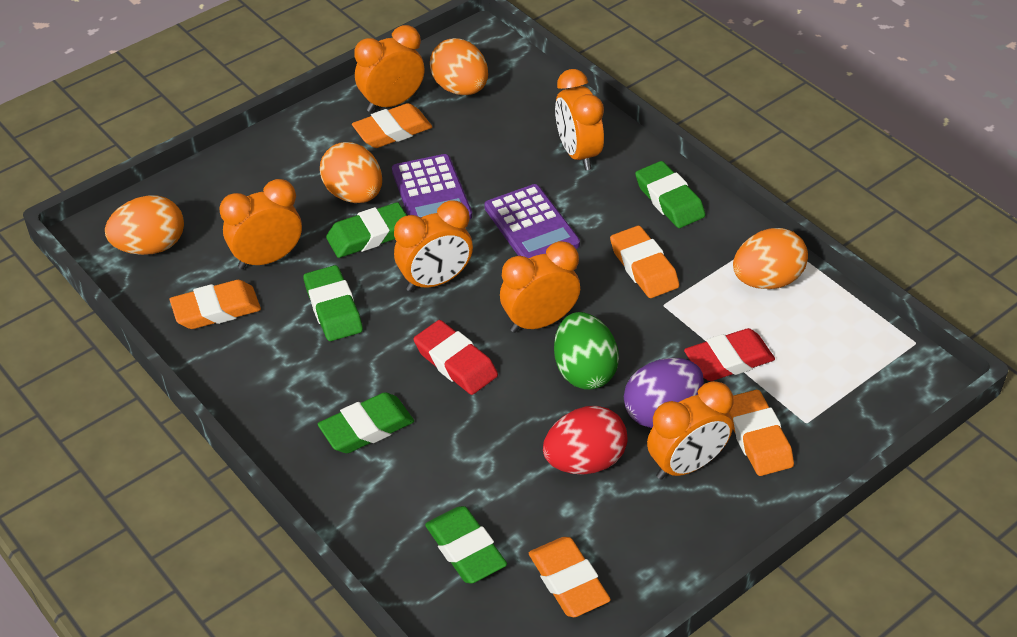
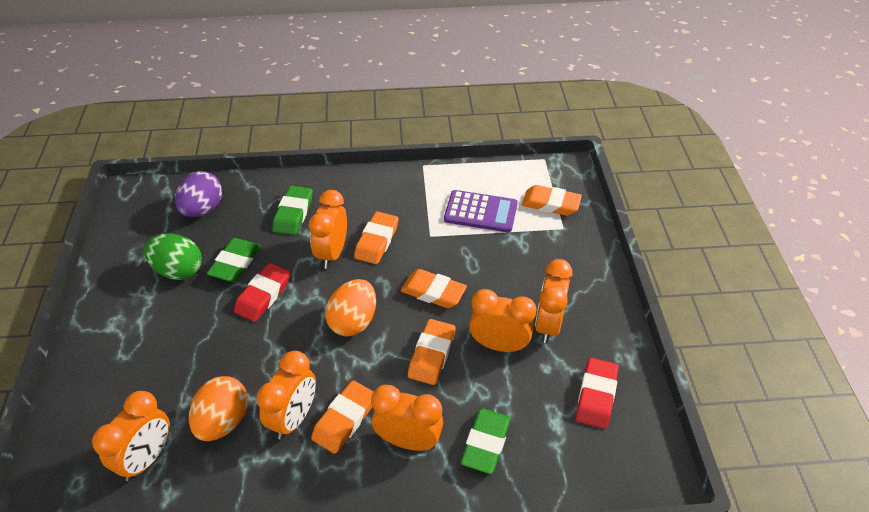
green eraser: [303,265,363,341] [318,392,414,453] [326,202,407,258] [425,506,507,584] [635,161,705,228] = 5 -> [207,238,261,282] [272,186,313,235] [460,408,511,474] = 3
orange egg: [105,195,184,255] [320,142,382,203] [430,38,488,95] [733,228,808,289] = 4 -> [189,376,248,441] [325,279,376,337] = 2
purple calculator: [392,154,472,220] [484,184,580,258] = 2 -> [444,190,518,233] = 1
red egg: [543,406,627,475] = 1 -> none = 0

